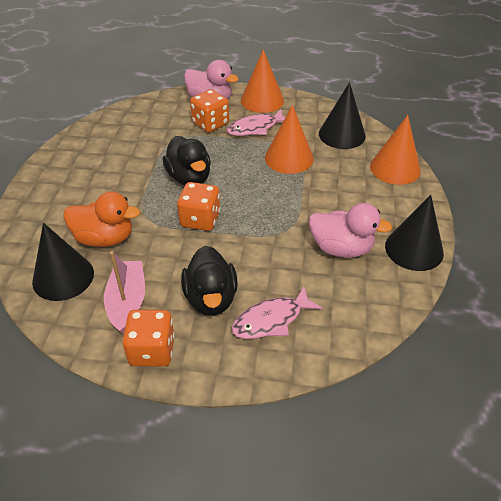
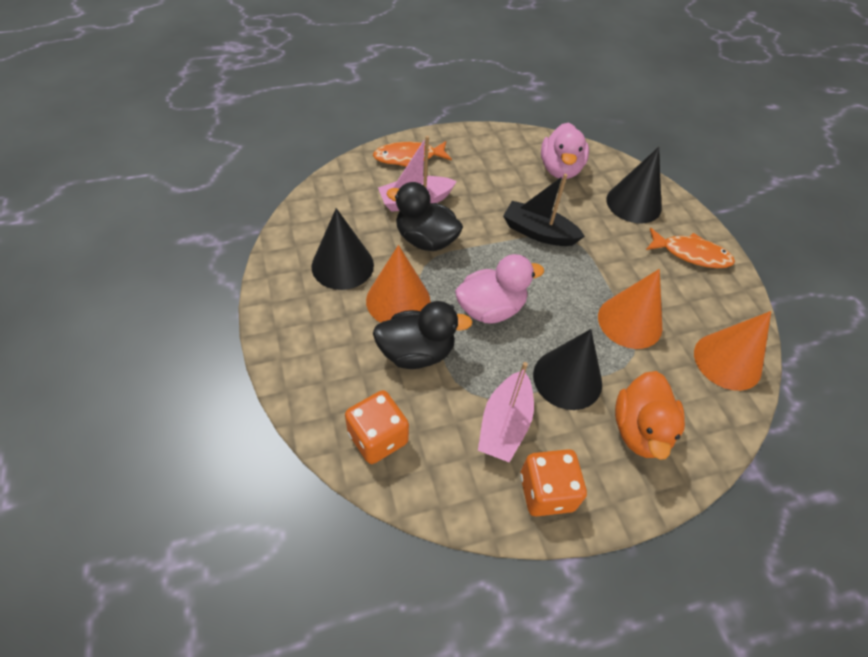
black boat: none = 0 -> [503,174,585,246] = 1
orange dice: [122,310,175,366] [177,182,220,231] [190,89,229,132] = 3 -> [345,390,409,464] [520,449,587,516] = 2
orange fish: none = 0 -> [373,141,452,167] [646,228,735,268] = 2
pink boat: [104,251,145,334] = 1 -> [378,136,457,212] [478,362,534,462] = 2
pink fish: [227,109,285,136] [231,286,323,339] = 2 -> none = 0

